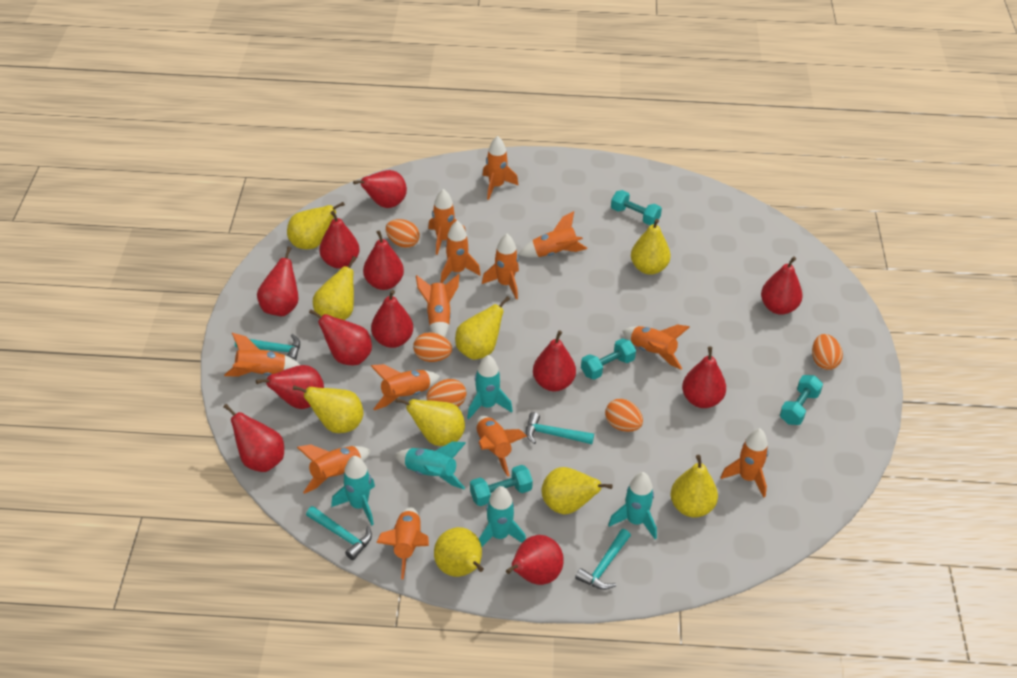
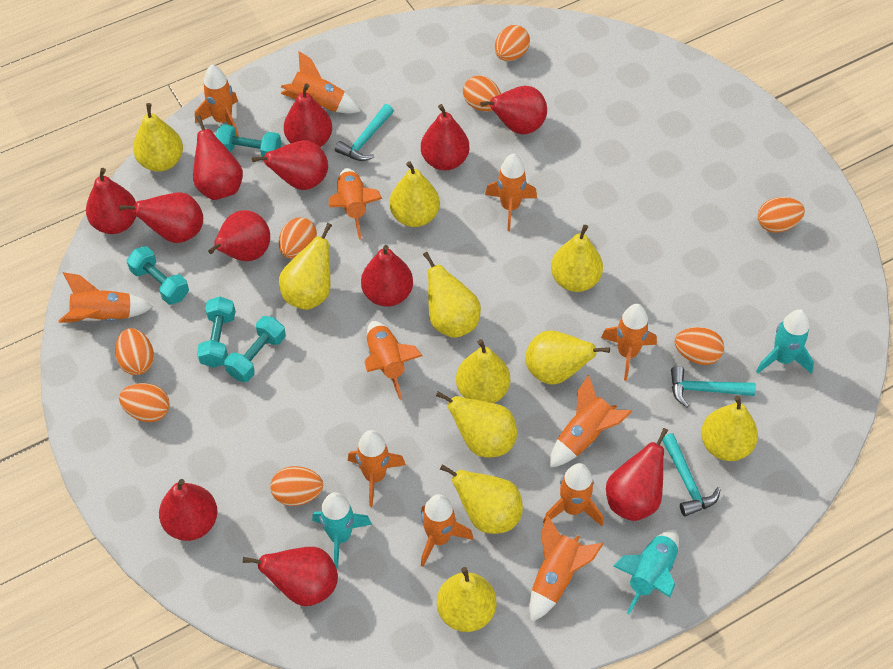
orange egg: [386,219,420,248] [413,332,452,362] [426,379,466,407] [605,399,643,432] [812,334,843,370] = 5 -> [115,328,154,375] [119,383,170,422] [270,466,323,506] [279,217,317,259] [463,76,501,112] [495,25,530,61] [675,327,724,365] [758,197,805,233] = 8
orange rocket: [224,333,300,377] [297,444,371,494] [371,364,440,410] [376,507,429,579] [416,274,459,337] [428,189,466,255] [440,221,481,283] [476,416,527,477] [482,234,519,299] [483,136,519,200] [518,211,587,257] [623,324,690,369] [721,428,768,497] = 13 -> [59,272,153,323] [195,65,239,137] [280,51,361,114] [329,168,382,240] [348,430,406,507] [365,321,422,400] [421,494,473,567] [485,154,537,231] [529,516,603,622] [543,463,603,526] [549,375,633,468] [601,304,657,381] = 12
turquoise hammer: [235,334,300,360] [306,506,372,560] [526,412,594,444] [575,529,631,590] = 4 -> [335,104,394,161] [662,433,721,517] [671,366,756,408] = 3
turquoise rocket: [331,456,375,526] [395,441,466,489] [467,355,513,419] [479,486,526,547] [608,472,657,539] = 5 -> [312,492,372,569] [613,530,679,614] [756,309,814,374] = 3
yellow pear: [287,202,345,249] [293,385,364,433] [313,256,357,320] [396,398,465,446] [434,527,484,577] [455,296,510,360] [542,467,613,514] [631,219,671,275] [671,455,718,518] = 9 -> [133,103,183,171] [279,223,332,310] [389,161,440,227] [423,252,481,338] [436,391,517,458] [437,567,496,632] [440,464,523,534] [456,339,510,403] [525,330,610,385] [551,225,603,292] [701,395,758,461] = 11

